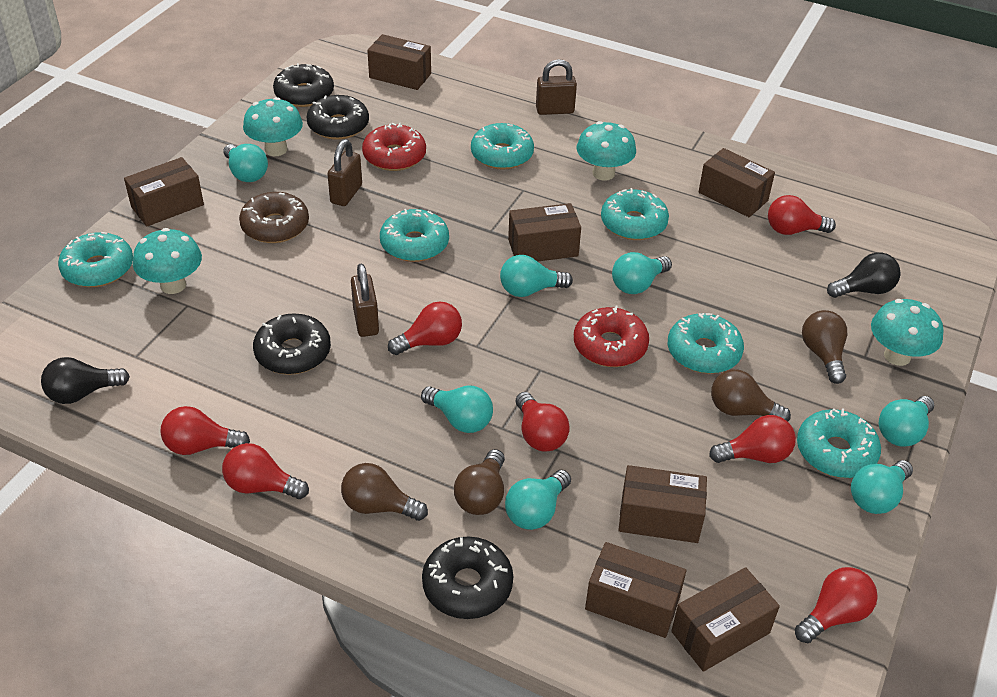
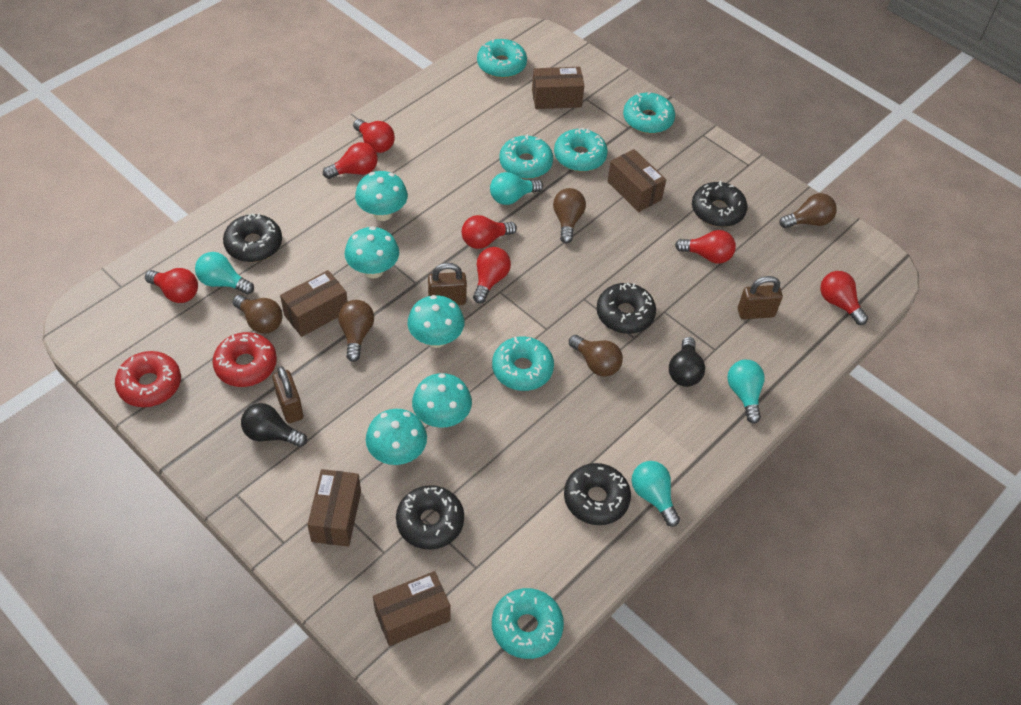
black donut: [253,313,331,375] [273,63,334,107] [306,95,369,140] [422,537,513,619] = 4 -> [223,213,282,262] [396,485,464,550] [564,463,631,525] [596,282,656,334] [692,180,747,227] = 5
brown box: [124,157,204,227] [367,34,431,90] [508,203,581,262] [585,542,686,638] [618,465,707,543] [671,567,780,672] [699,148,775,217] = 7 -> [280,270,348,337] [307,469,361,547] [373,571,451,646] [532,67,584,109] [607,149,666,212] = 5
brown donut: [239,192,309,243] = 1 -> none = 0
brown light bulb: [341,463,428,521] [454,449,505,515] [711,369,791,421] [802,310,847,384] = 4 -> [233,295,282,334] [338,300,374,362] [553,188,586,244] [569,335,623,377] [779,193,837,228] = 5
turquoise light bulb: [223,144,268,182] [421,386,493,433] [500,255,573,297] [505,470,571,530] [612,252,672,294] [851,460,913,514] [879,396,934,447] = 7 -> [195,252,254,294] [490,172,543,205] [632,461,680,527] [727,360,765,423] = 4
turquoise mushroom: [133,228,202,294] [243,97,303,156] [577,121,636,181] [871,299,944,366] = 4 -> [345,226,399,278] [355,171,408,221] [366,409,427,465] [408,295,464,348] [412,373,472,428] = 5

